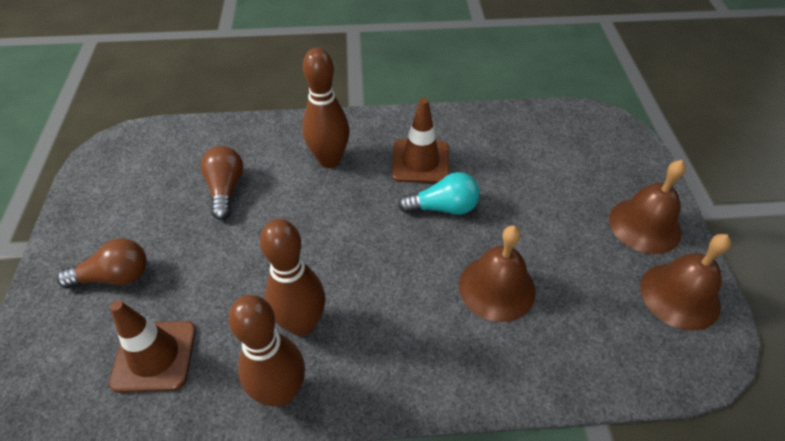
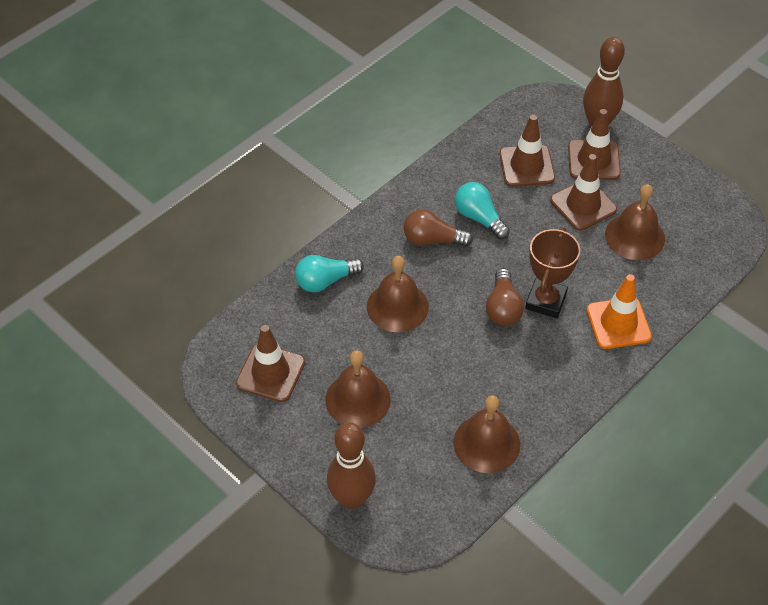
brown bell: [459,225,536,322] [609,160,686,254] [640,234,731,331] = 3 -> [325,350,391,428] [367,256,429,332] [453,395,520,473] [605,184,665,260] = 4
brown bowling pin: [229,295,305,407] [260,219,325,336] [302,48,349,168] = 3 -> [327,422,376,510] [583,37,625,127] = 2
brown traffic cone: [109,300,196,393] [392,98,449,183] = 2 -> [236,325,305,402] [499,115,555,187] [550,154,617,231] [568,109,621,180] = 4
brown trophy: none = 0 -> [525,227,580,318] = 1
orange traffic cone: none = 0 -> [586,274,652,349] = 1
turquoise light bulb: [398,172,480,215] = 1 -> [295,255,364,292] [455,182,510,239] = 2

